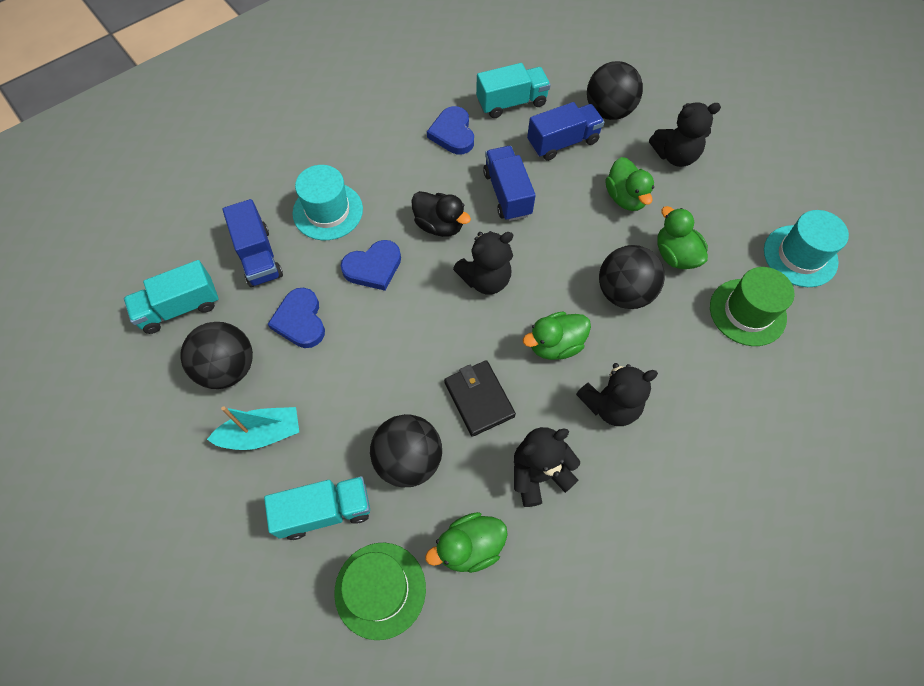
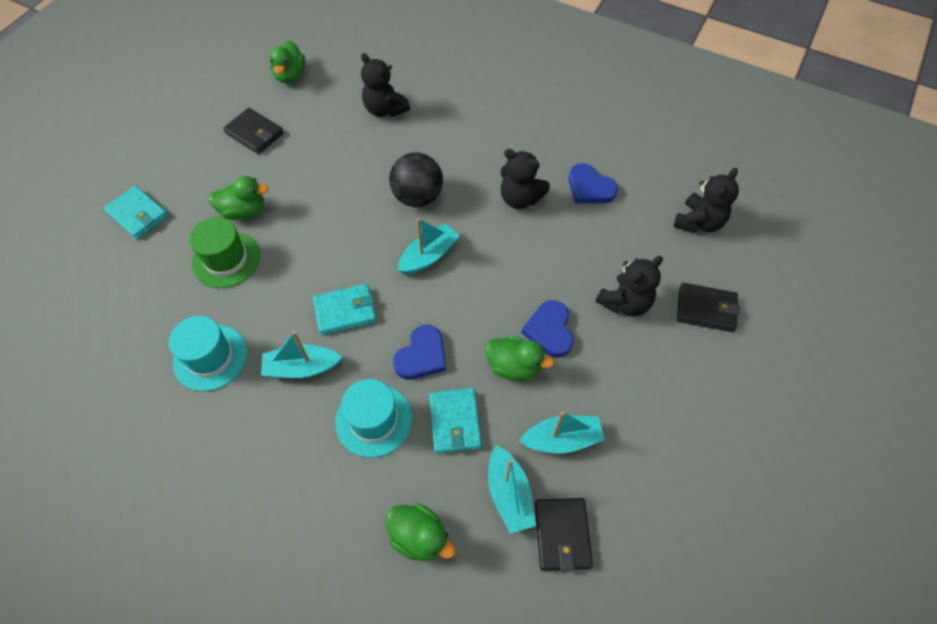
black ball: [180,322,253,389] [370,414,442,487] [587,61,643,120] [599,245,665,309] = 4 -> [389,152,443,207] = 1
black duck: [411,191,471,237] = 1 -> none = 0
black wallet: [444,360,516,437] = 1 -> [223,108,284,154] [535,498,593,571] [677,283,740,332] = 3
blue truck: [222,199,283,287] [483,146,536,221] [527,102,604,161] = 3 -> none = 0
green hat: [334,543,426,640] [710,267,794,346] = 2 -> [189,217,260,288] = 1
turquoise boat: [207,406,299,450] = 1 -> [261,331,342,378] [398,218,460,275] [488,445,536,534] [519,411,605,454] = 4
turquoise truck: [124,260,219,334] [264,476,370,540] [476,63,551,118] = 3 -> none = 0
turquoise wallet: none = 0 -> [104,186,169,239] [313,284,377,335] [429,388,482,454] = 3

